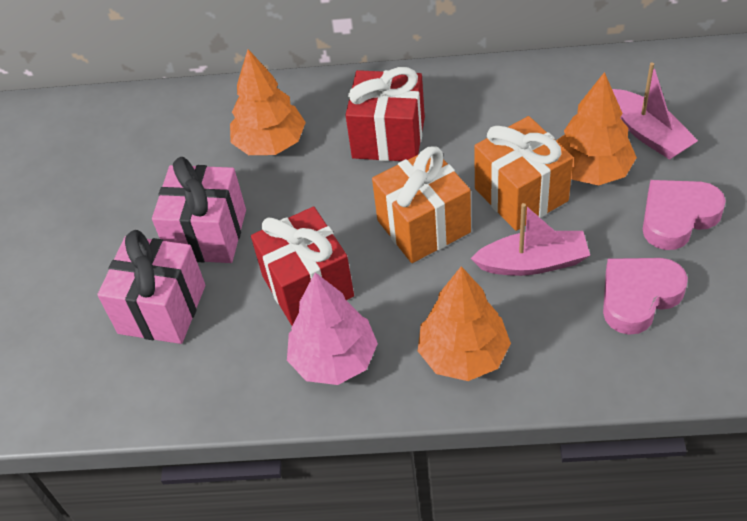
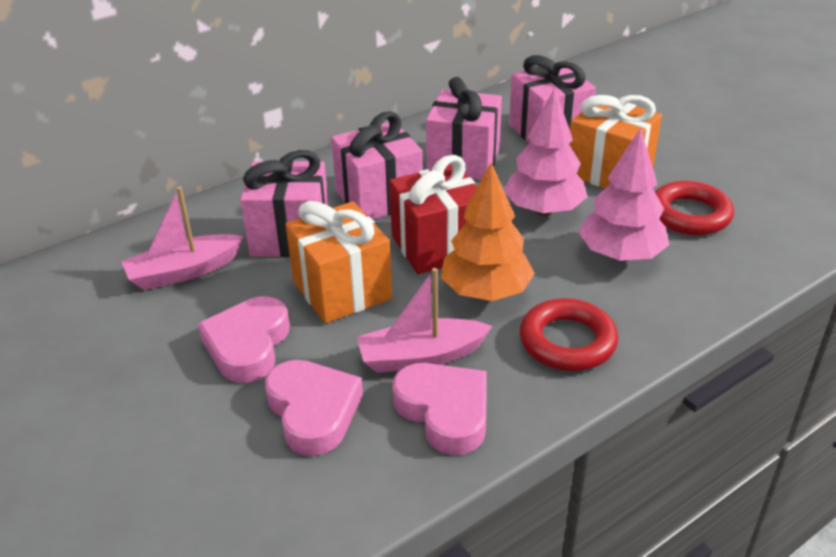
orange tree: [230,49,306,155] [418,266,511,381] [556,72,637,186] = 3 -> [441,163,535,301] = 1
pink gift: [97,230,205,344] [152,157,246,263] = 2 -> [240,150,329,257] [331,111,423,219] [426,77,502,180] [509,55,596,143] = 4
pink heart: [603,258,688,335] [643,180,726,250] = 2 -> [198,296,290,383] [265,360,363,456] [393,363,487,455] = 3
pink tree: [287,272,378,385] = 1 -> [504,88,588,216] [578,128,669,261] = 2
red gift: [251,206,354,326] [346,67,425,161] = 2 -> [389,155,477,274] = 1
red ring: none = 0 -> [520,298,618,371] [655,181,734,235] = 2

